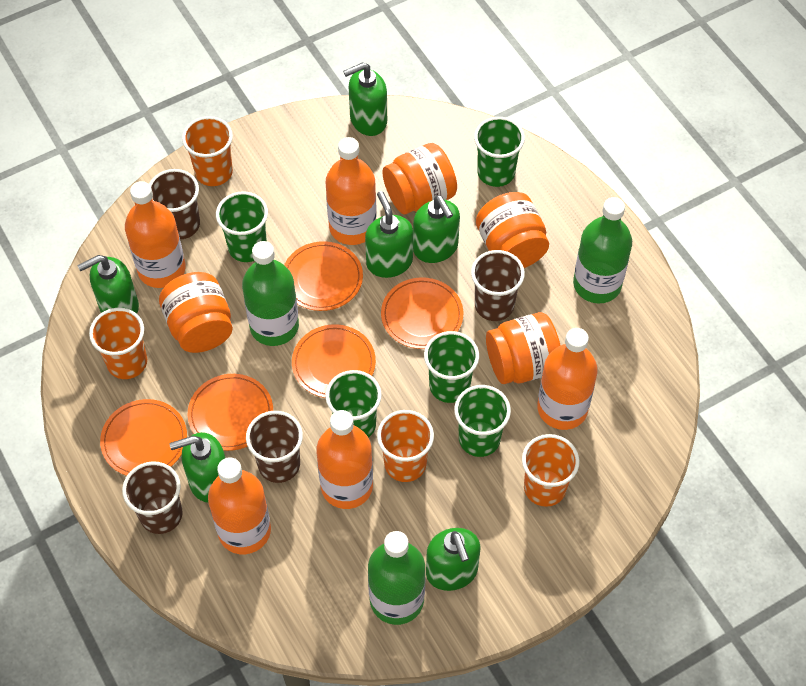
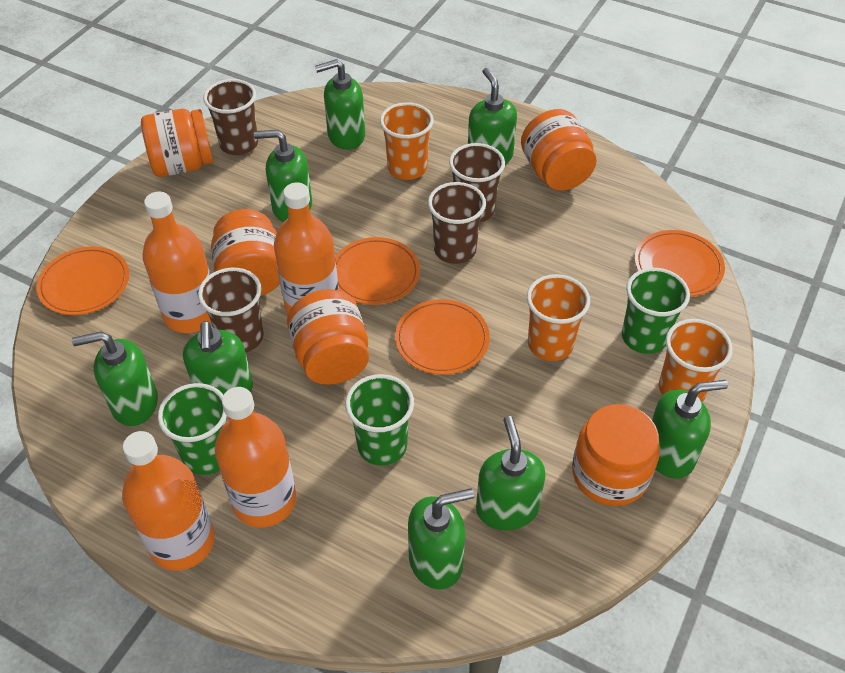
green bottle: [242,241,299,346] [368,531,425,625] [573,197,632,303] = 3 -> none = 0
green cup: [216,191,268,262] [325,370,382,438] [424,331,479,403] [454,385,511,457] [474,117,525,187] = 5 -> [158,383,227,475] [345,374,414,466] [622,268,690,354] = 3
green soap dispenser: [77,255,139,314] [169,432,225,503] [343,62,387,136] [365,191,413,278] [413,195,460,263] [426,528,480,591] = 6 -> [72,332,158,426] [183,321,253,395] [254,130,312,222] [315,59,365,150] [408,488,474,589] [468,68,517,164] [476,416,546,530] [652,380,728,479] = 8
orange bottle: [125,181,186,288] [208,457,271,554] [316,410,373,509] [326,137,377,245] [537,328,598,430] = 5 -> [122,431,215,571] [142,192,211,333] [215,387,296,528] [274,182,338,314] = 4
orange cup: [89,308,147,379] [182,116,233,186] [377,410,434,482] [522,434,580,507] = 4 -> [380,102,434,180] [527,274,590,361] [659,319,733,402] = 3
orange jar: [159,272,233,353] [383,143,457,215] [476,192,549,268] [486,312,561,384] = 4 -> [141,109,213,177] [211,209,280,296] [287,289,369,385] [521,109,597,191] [572,404,660,506] = 5
orange plate: [100,399,187,476] [188,374,273,451] [284,241,363,311] [292,324,376,398] [381,278,463,349] = 5 -> [37,246,129,315] [335,237,420,305] [395,299,490,375] [635,230,725,296] = 4

